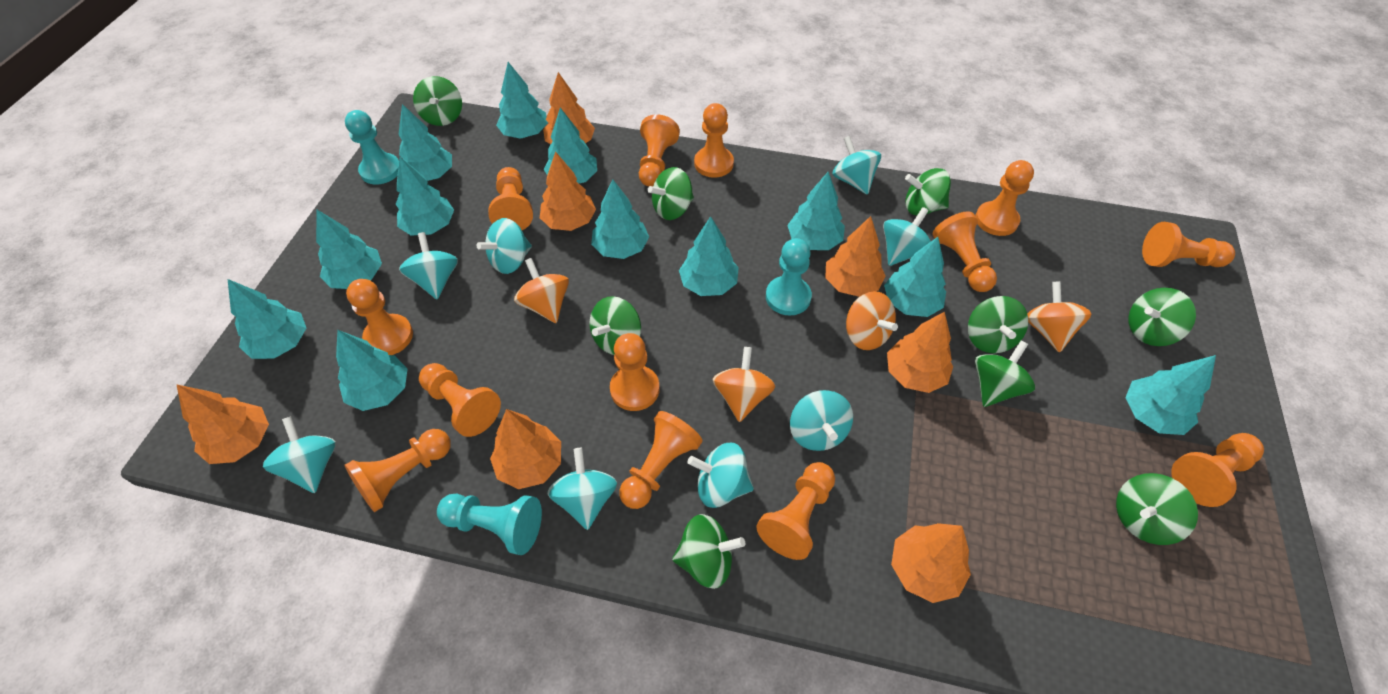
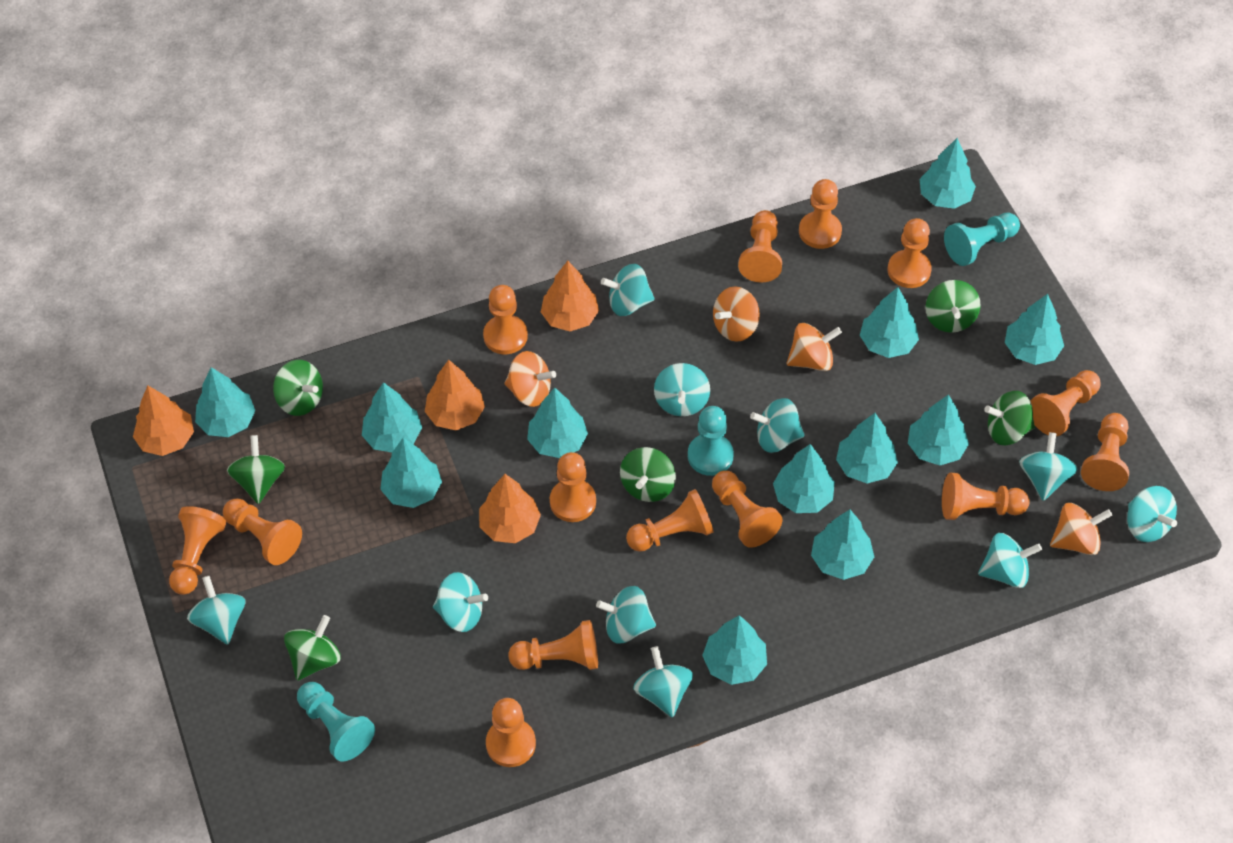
green spinning top: [413,76,462,126] [590,296,641,355] [648,167,694,220] [672,514,745,589] [905,168,951,215] [968,296,1028,353] [975,341,1035,407] [1116,473,1198,545] [1128,288,1196,346] = 9 -> [227,435,285,504] [273,360,323,416] [284,615,341,681] [620,447,676,502] [925,280,981,333] [984,391,1035,445] = 6
orange pawn: [344,429,451,512] [346,279,413,355] [419,363,501,437] [489,167,533,230] [610,333,660,411] [619,411,702,509] [639,114,680,186] [694,103,734,178] [756,462,835,560] [933,211,997,292] [975,160,1034,236] [1142,222,1235,267] [1171,433,1264,507] = 13 -> [169,506,226,595] [223,498,302,565] [483,285,528,354] [486,698,536,767] [508,620,598,670] [550,452,596,522] [626,489,714,552] [712,470,782,547] [738,210,782,283] [799,179,842,249] [888,218,932,288] [942,472,1030,520] [1030,370,1100,436] [1081,413,1129,491] = 14
orange tree: [176,384,269,464] [490,409,561,489] [540,151,596,231] [543,72,595,144] [825,216,886,297] [887,312,953,393] [891,523,971,603] = 7 -> [133,386,194,456] [425,360,485,430] [479,474,541,543] [541,261,599,331] = 4
turquoise spinning top: [263,416,336,493] [399,232,458,299] [477,218,532,274] [548,448,617,530] [688,443,754,508] [790,390,853,451] [832,136,881,195] [883,207,931,266] = 8 -> [187,576,246,645] [433,572,488,632] [596,586,656,644] [601,264,655,316] [633,646,693,718] [654,363,710,416] [750,398,804,453] [978,533,1042,588] [1019,432,1078,501] [1127,486,1177,542] = 10

